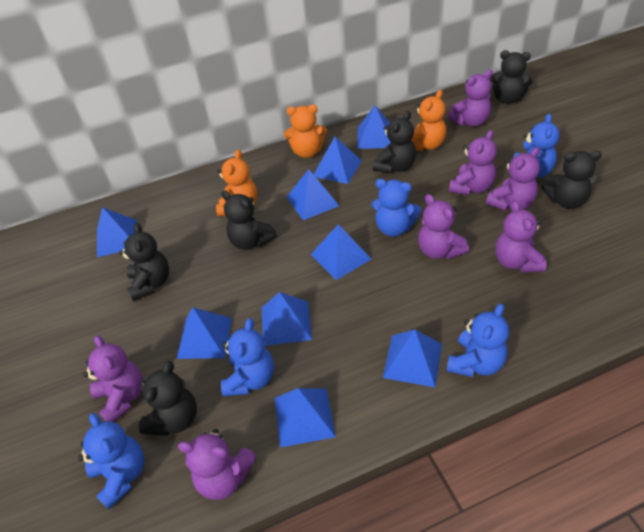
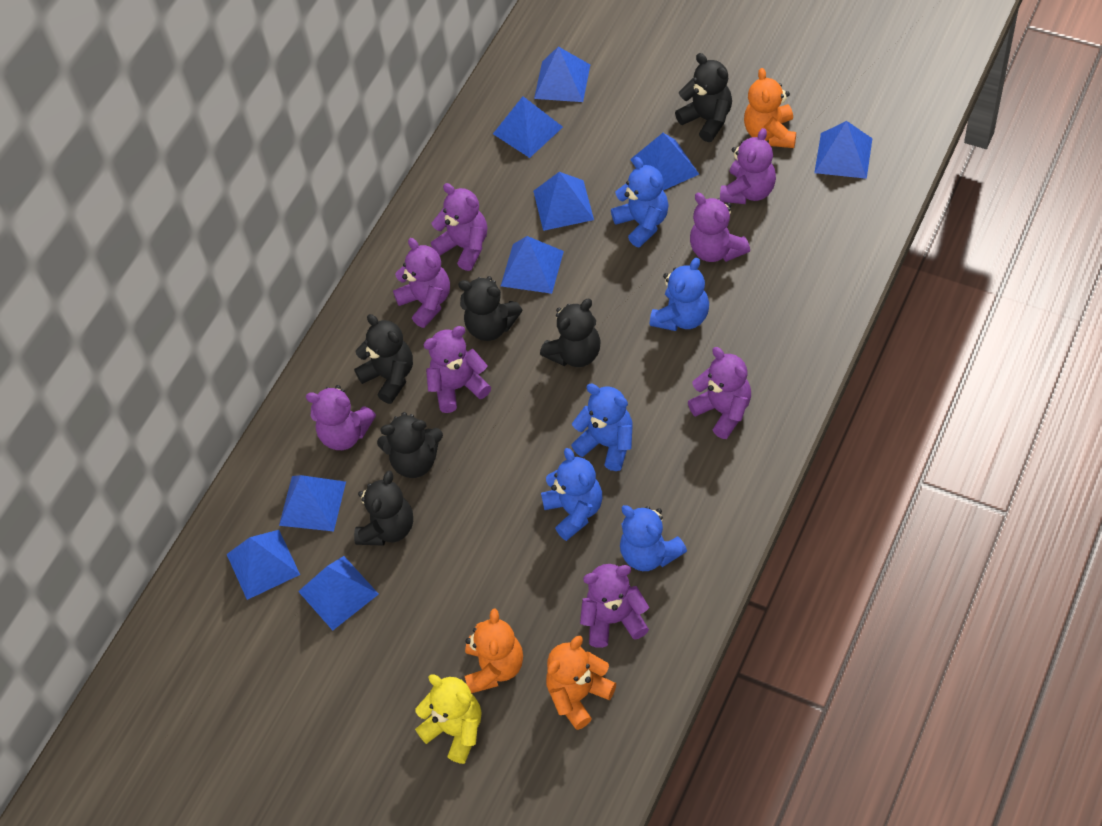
purple teddy bear: [83,335,143,422] [178,429,257,500] [418,194,469,259] [448,69,493,127] [449,130,497,195] [486,147,540,211] [495,201,547,272] = 7 -> [306,385,376,450] [393,238,450,328] [423,326,491,413] [431,183,487,271] [580,564,649,648] [688,347,751,439] [690,193,750,262] [720,128,776,204] = 8
yellow teddy bear: none = 0 -> [415,674,481,764] = 1

